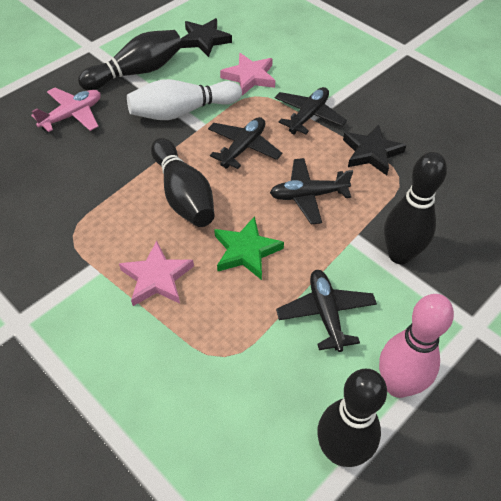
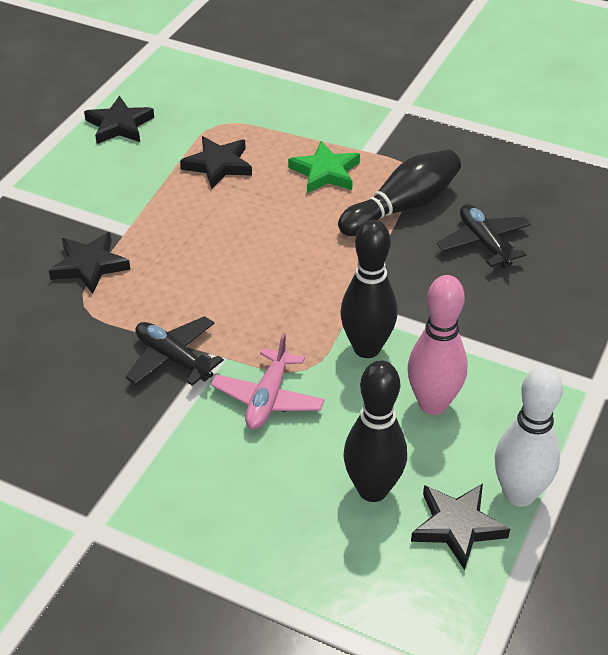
black bowling pin: [78,30,182,90] [151,138,215,227] [317,369,387,467] [384,152,447,264] = 4 -> [338,150,461,236] [341,220,397,358] [344,360,407,502] = 3
black plane: [208,117,282,169] [270,158,353,224] [275,87,347,135] [276,270,377,352] = 4 -> [126,316,224,386] [437,204,531,269] = 2
black star: [181,18,232,57] [343,124,406,175] = 2 -> [49,232,130,294] [84,96,154,144] [180,136,252,189] [411,483,510,570] = 4
pink star: [119,241,194,306] [220,53,275,96] = 2 -> none = 0

